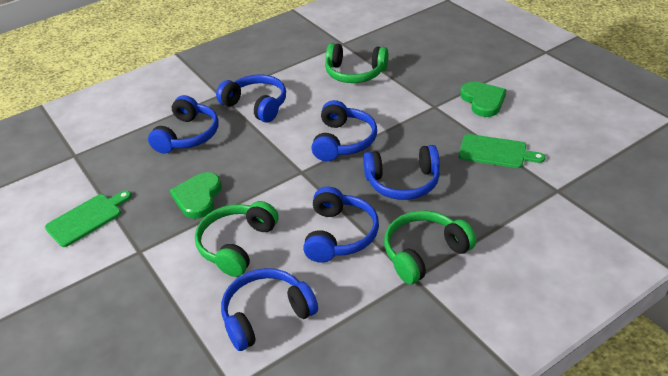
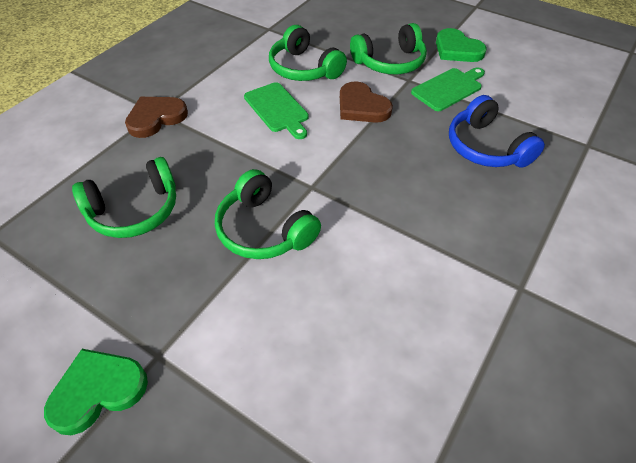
blue headphones: [148,95,218,154] [216,74,286,123] [221,268,318,351] [303,186,379,263] [311,100,377,161] [363,145,440,200] = 6 -> [449,95,545,168] = 1
brown heart: none = 0 -> [125,97,188,138] [340,81,393,123] = 2
green headphones: [195,201,279,277] [325,43,389,83] [384,211,476,284] = 3 -> [72,157,176,238] [215,169,321,259] [269,25,347,81] [350,23,427,74] = 4

